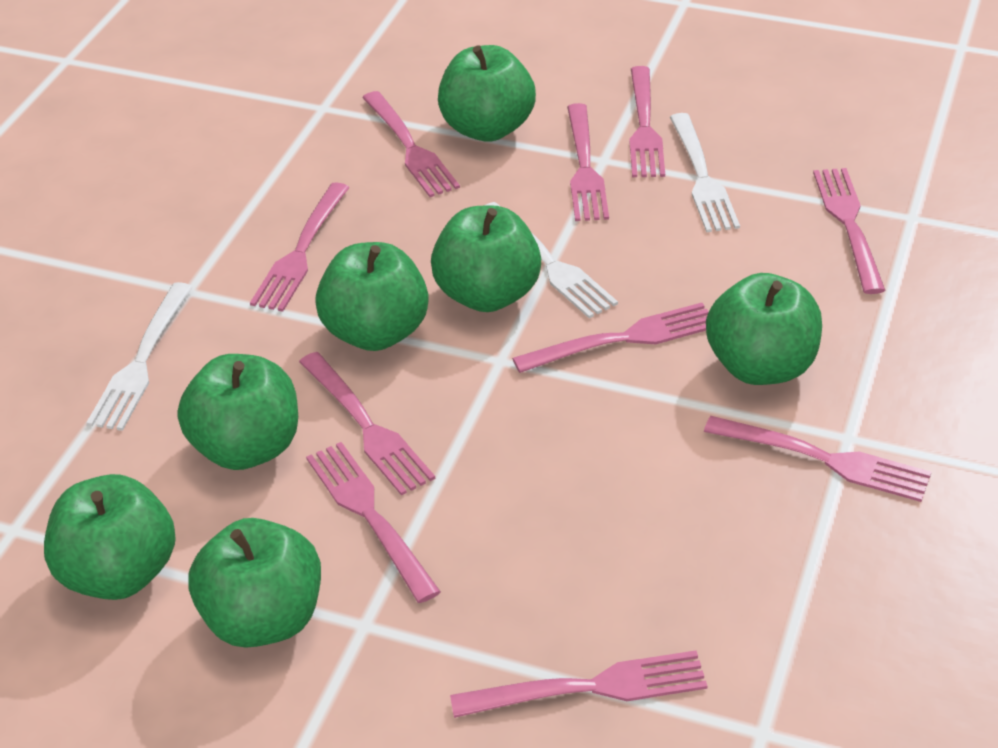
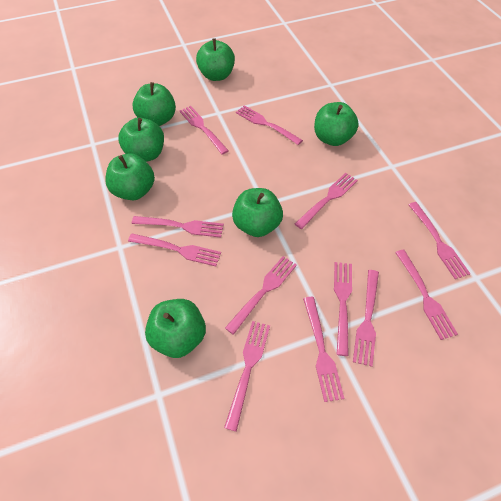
pink fork: [250,182,350,312] [299,352,435,496] [306,442,441,603] [362,91,460,197] [450,650,707,718] [512,303,709,373] [567,103,609,221] [629,66,665,177] [704,416,931,502] [813,168,886,294] = 10 -> [128,233,221,266] [132,216,224,238] [179,106,229,154] [224,321,270,432] [225,256,297,335] [236,105,303,145] [295,173,358,229] [303,297,345,402] [334,262,352,356] [353,270,379,367] [395,250,458,340] [408,202,470,279] = 12
white fork: [86,282,193,431] [484,202,618,318] [670,113,740,232] = 3 -> none = 0

